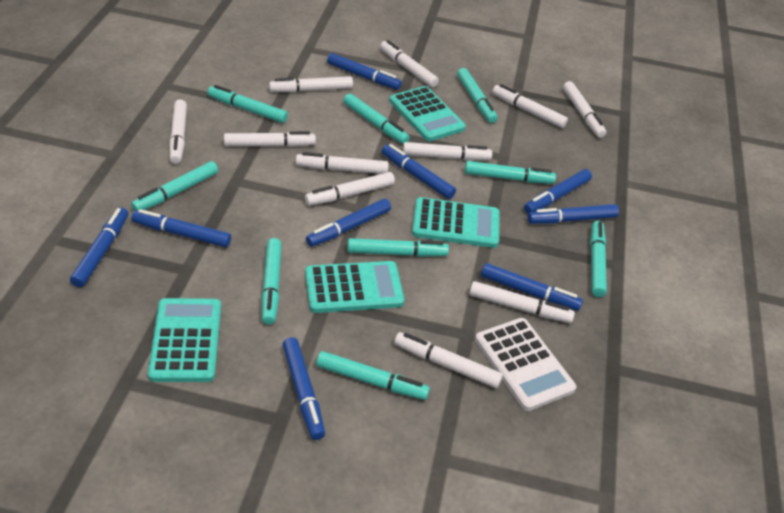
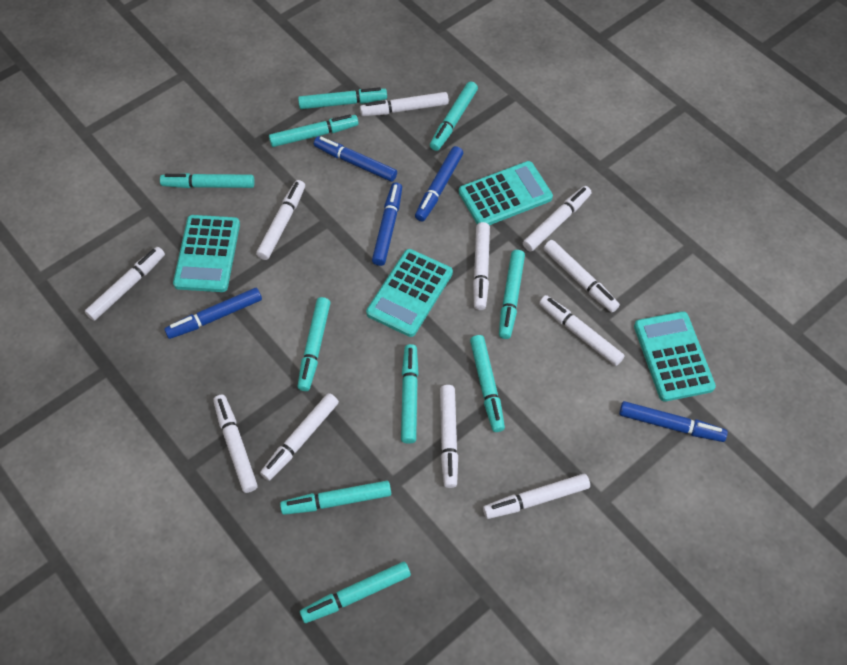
blue marker: [70,207,128,287] [132,209,231,247] [282,337,325,440] [306,199,391,247] [327,53,402,90] [382,144,456,199] [481,263,583,311] [524,169,592,214] [528,204,619,224] = 9 -> [164,288,262,339] [314,136,397,182] [372,182,402,266] [415,146,463,221] [619,401,728,442] = 5
turquoise marker: [131,161,218,211] [208,85,288,123] [262,238,282,325] [316,351,430,400] [343,93,410,144] [347,238,449,257] [457,68,498,123] [465,161,556,184] [590,221,607,297] = 9 -> [160,173,255,188] [269,114,359,147] [280,481,391,515] [297,297,331,391] [298,87,387,109] [300,562,411,623] [401,344,419,444] [430,81,478,151] [470,335,505,432] [499,250,525,339] = 10
white calculator: [475,318,576,411] = 1 -> none = 0

